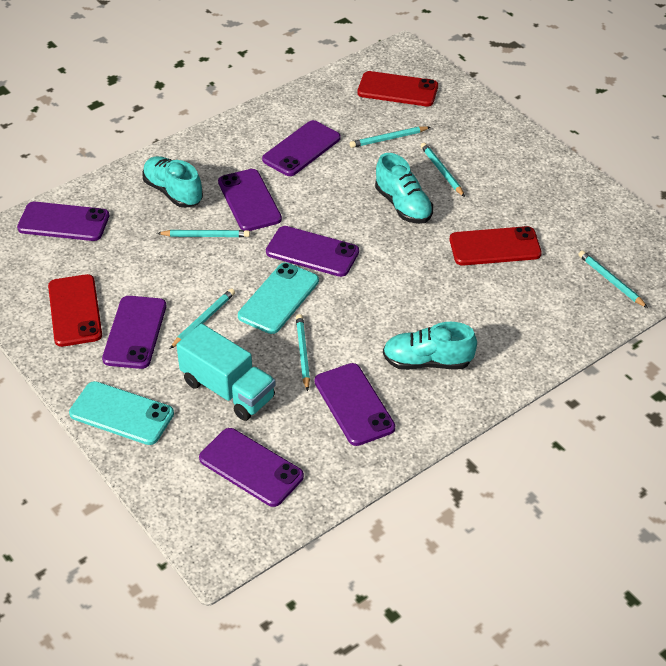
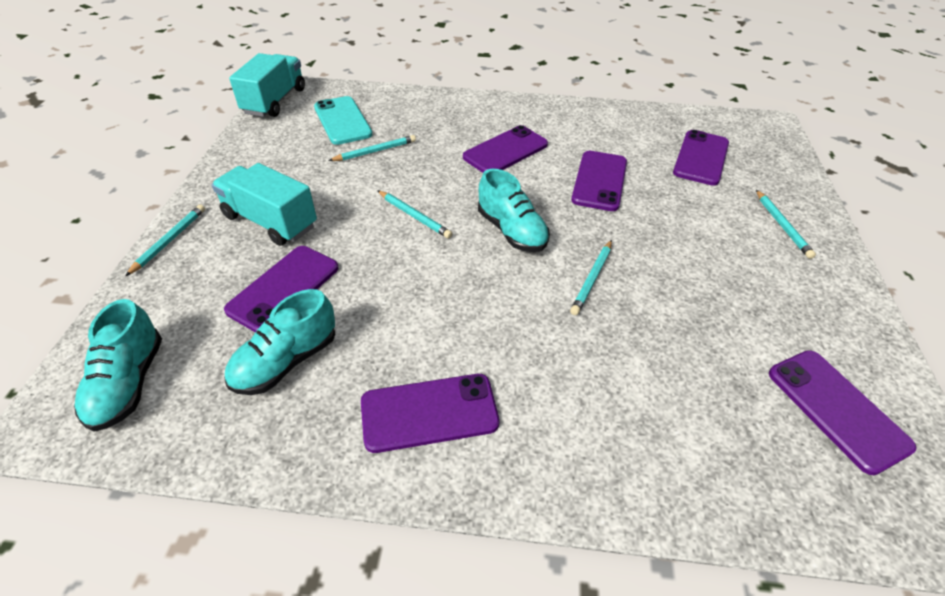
purple phone: [17,202,109,241] [102,296,166,369] [199,428,304,507] [218,169,282,231] [262,120,341,176] [266,226,359,277] [315,363,395,446] = 7 -> [224,246,339,332] [361,374,500,453] [463,125,548,173] [571,151,627,211] [673,130,729,186] [769,350,916,475] = 6
red phone: [48,274,102,347] [358,71,438,106] [450,226,542,266] = 3 -> none = 0
turquoise pencil: [157,230,250,237] [170,288,235,349] [296,314,310,391] [350,127,430,148] [421,143,465,197] [578,250,648,308] = 6 -> [125,205,205,276] [328,135,416,161] [377,190,452,239] [570,240,612,315] [756,190,816,259] = 5
turquoise phone: [69,381,174,445] [238,263,319,334] = 2 -> [314,96,373,145] = 1
turquoise truck: [176,323,276,421] = 1 -> [211,163,317,246] [229,53,305,117] = 2

